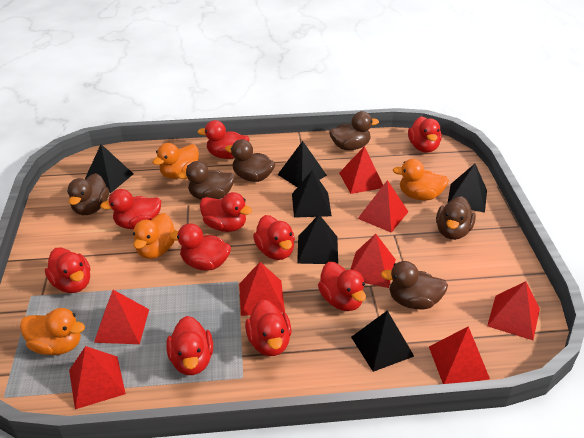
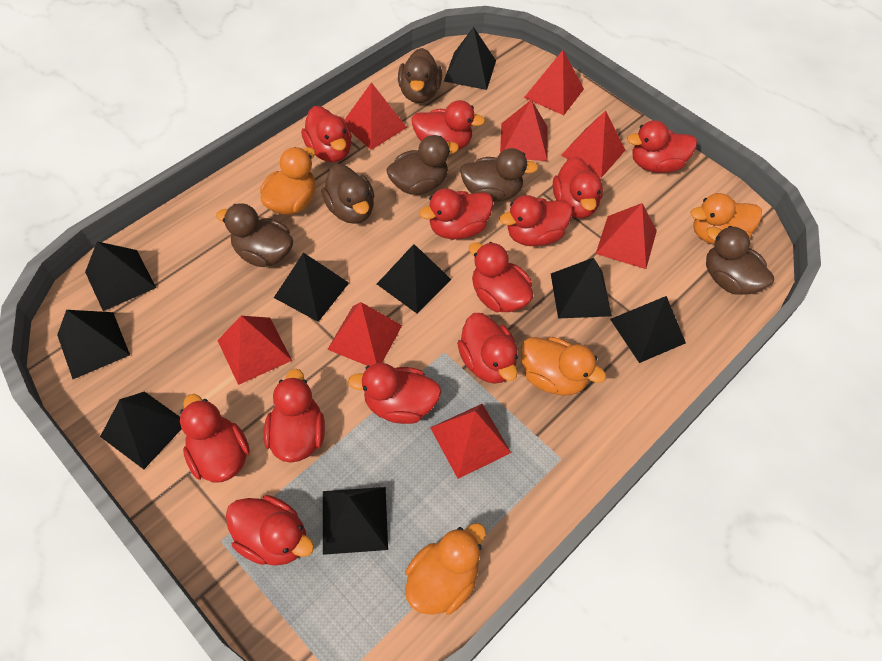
black pyramid: [85,144,133,193] [277,141,327,187] [292,170,332,218] [297,215,338,264] [351,310,414,372] [448,164,487,213] = 6 -> [57,310,130,379] [85,241,156,311] [100,391,181,469] [274,253,349,322] [323,487,388,555] [377,244,452,313] [444,27,496,90] [551,258,612,319] [610,296,686,363] = 9
red duck: [45,247,90,293] [100,189,161,229] [166,316,213,375] [169,223,231,271] [197,120,249,159] [200,192,252,232] [245,299,291,356] [253,215,295,260] [318,262,366,311] [408,116,442,153] = 10 -> [180,394,250,482] [226,495,314,566] [264,369,325,462] [301,106,352,162] [348,363,441,424] [412,100,485,150] [419,189,494,240] [457,313,518,384] [469,242,533,312] [500,195,573,246] [553,156,603,218] [627,120,697,173] = 12

